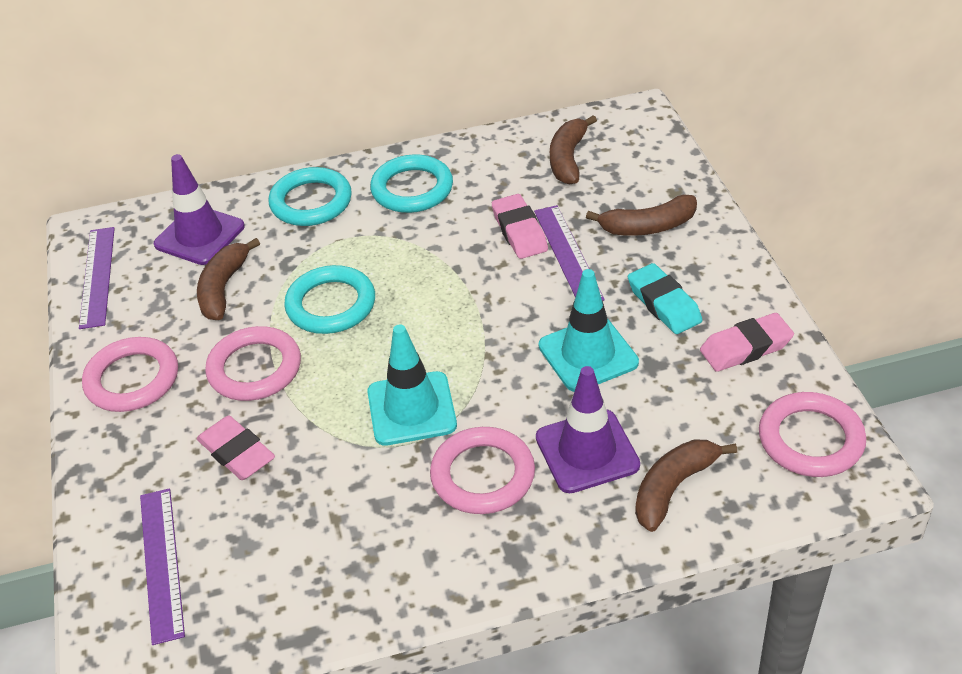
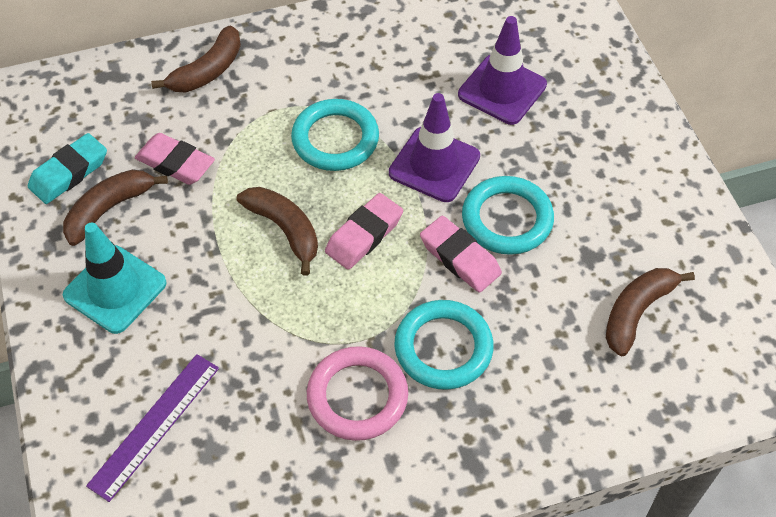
pink ring: [82,337,178,412] [205,326,301,401] [430,427,535,514] [759,392,866,477] = 4 -> [307,346,408,441] = 1
purple ruler: [79,227,115,329] [140,488,185,645] [534,205,605,301] = 3 -> [86,354,219,502] = 1
turquoise traffic cone: [367,325,457,446] [539,269,639,392] = 2 -> [63,223,167,334] = 1

